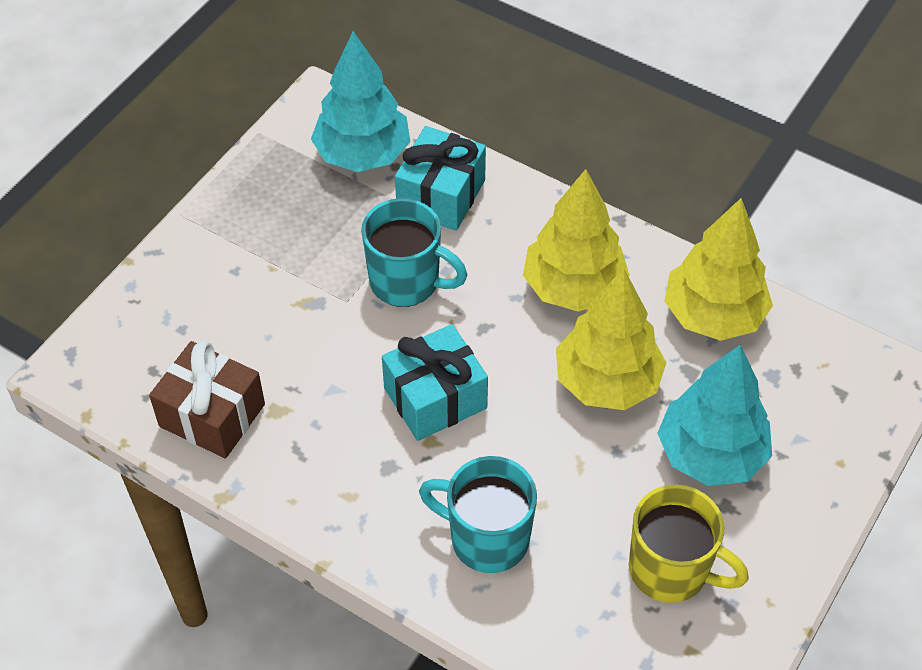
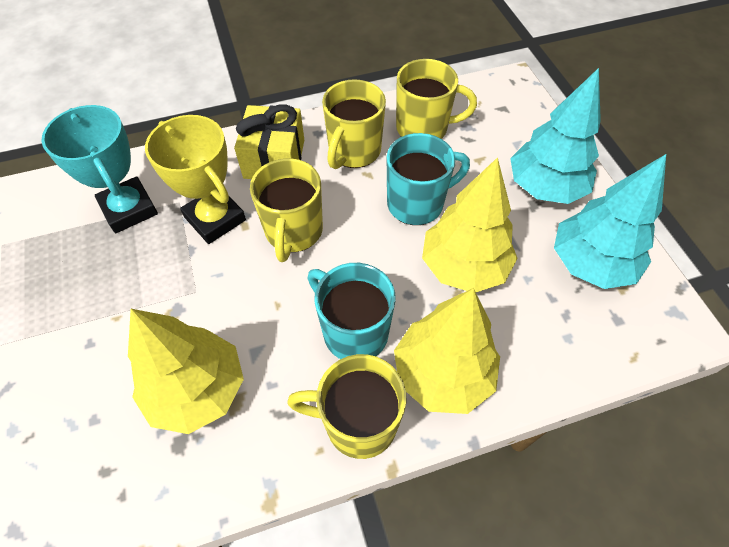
brown gift: [149,341,265,459] = 1 -> none = 0
turquoise gift: [382,324,488,441] [395,126,486,231] = 2 -> none = 0
turquoise trophy: none = 0 -> [41,105,158,233] = 1
yellow gift: none = 0 -> [234,104,304,179] = 1
yellow mug: [629,485,749,603] = 1 -> [250,158,323,262] [287,354,407,459] [322,79,386,169] [396,59,477,139] = 4
yellow trophy: none = 0 -> [145,115,246,244] = 1

